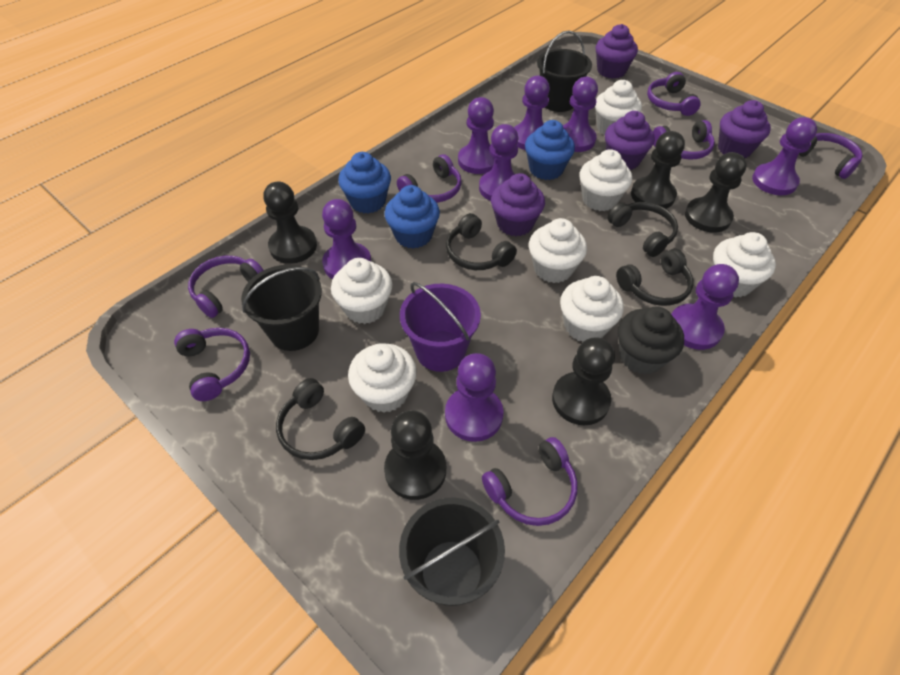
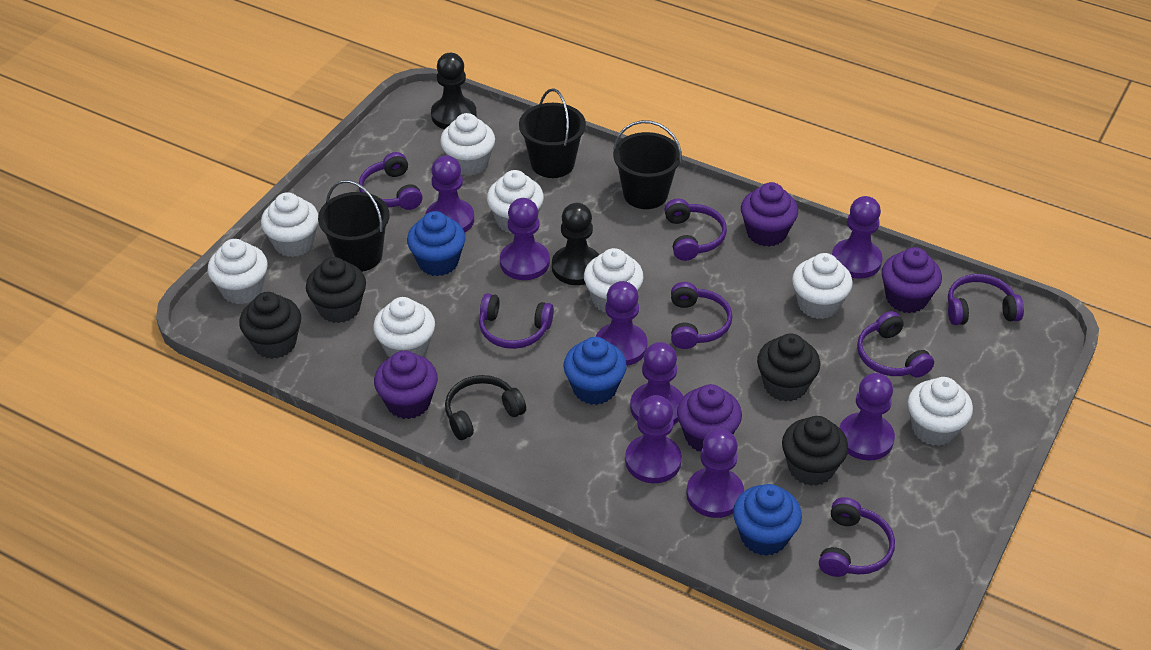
black cupcake: [617,306,684,375] = 1 -> [239,292,301,359] [306,257,366,323] [757,334,821,402] [782,416,848,486] = 4
black headphones: [276,378,365,460] [446,213,517,270] [608,202,678,257] [616,249,693,306] = 4 -> [445,375,526,440] = 1
black pawn: [263,181,317,264] [384,410,446,500] [552,337,615,425] [631,131,685,209] [685,152,747,233] = 5 -> [431,53,477,129] [552,203,599,285] = 2
purple bucket: [400,282,481,372] = 1 -> none = 0
white cupcake: [331,258,392,324] [348,344,417,413] [529,218,587,283] [560,276,624,342] [579,149,632,211] [595,80,642,135] [713,232,776,298] = 7 -> [208,239,268,304] [261,192,318,257] [373,297,435,358] [440,113,495,176] [487,170,544,234] [584,248,644,312] [792,253,853,319] [908,377,973,446] = 8

